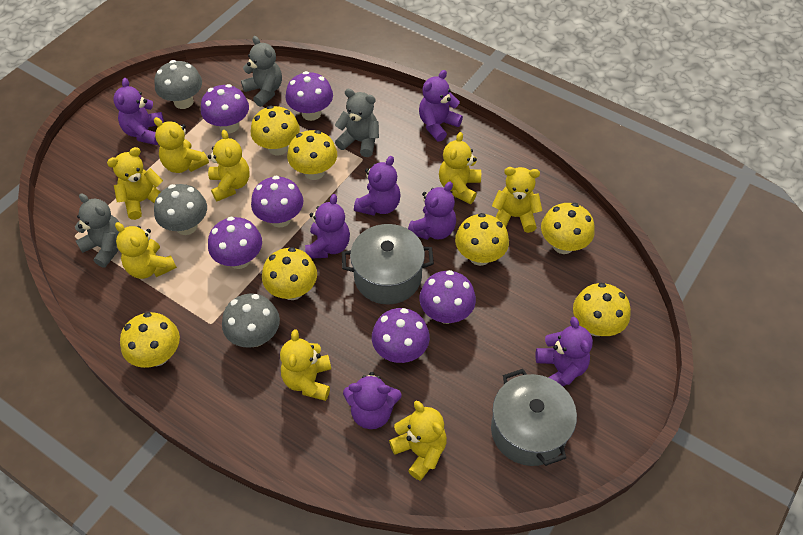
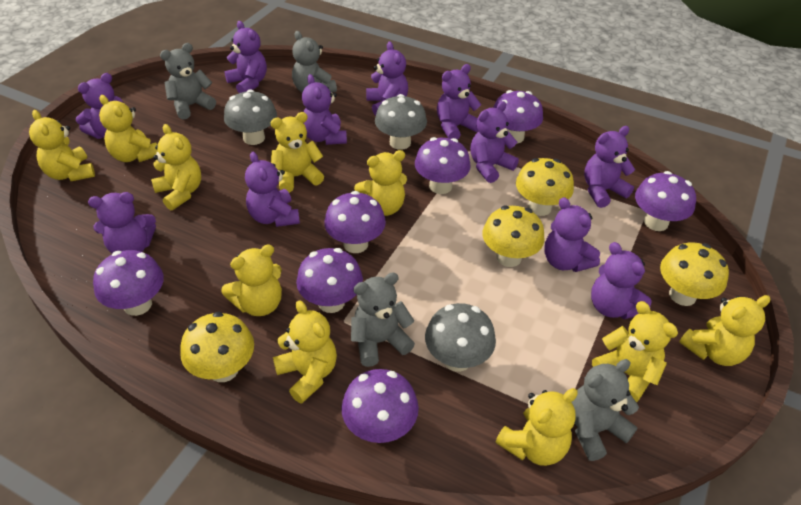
grey pot: [342,224,434,304] [491,369,577,466] = 2 -> none = 0
grey teddy bear: [75,193,120,268] [241,36,282,107] [335,89,379,157] = 3 -> [160,43,216,120] [292,31,337,93] [351,273,415,367] [571,359,639,461] = 4
purple mushroom: [201,84,249,133] [208,217,262,269] [251,176,303,227] [286,71,333,121] [372,308,430,363] [419,270,476,324] = 6 -> [93,250,164,316] [296,248,363,313] [324,191,386,253] [341,369,419,443] [415,137,471,194] [493,90,543,144] [635,171,696,231] = 7
purple teddy bear: [113,78,164,145] [305,194,350,259] [343,372,401,429] [354,156,401,216] [408,182,456,240] [419,70,463,142] [536,317,593,386] = 7 -> [76,73,123,139] [88,192,156,253] [224,21,267,93] [245,152,300,227] [302,74,347,145] [366,41,408,116] [437,64,481,140] [470,101,519,183] [544,197,600,272] [584,126,635,208] [591,242,652,319] = 11
yellow mushroom: [120,312,180,368] [251,106,300,156] [262,247,317,300] [287,130,337,180] [455,213,509,266] [541,203,595,254] [573,283,631,336] = 7 -> [180,312,254,382] [482,205,545,267] [516,158,574,216] [660,242,729,306] = 4
yellow teddy bear: [107,147,163,220] [115,222,177,279] [154,117,209,173] [208,130,250,201] [280,329,331,401] [389,401,447,481] [439,132,481,204] [492,167,542,233] = 8 -> [29,110,95,181] [99,95,158,162] [151,124,201,210] [221,244,282,316] [271,112,324,193] [273,300,337,404] [354,150,407,216] [496,388,578,466] [592,301,678,402] [679,295,770,366] = 10

